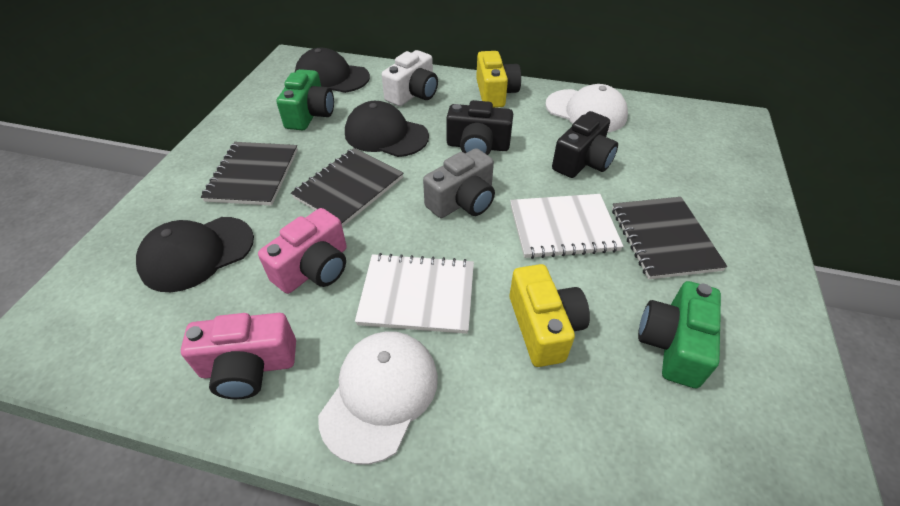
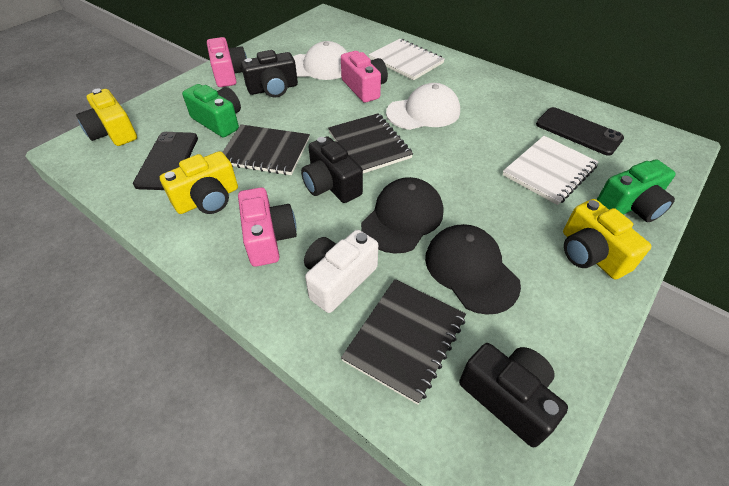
black camera: [446,100,513,155] [552,111,618,178] = 2 -> [241,50,298,98] [301,136,363,203] [459,343,568,447] = 3
black cap: [136,217,254,292] [295,48,370,93] [345,101,429,157] = 3 -> [361,177,443,254] [425,224,521,315] = 2
black phone: none = 0 -> [133,132,198,190] [536,107,624,156] = 2
grey camera: [423,148,495,218] = 1 -> none = 0
pink camera: [181,313,296,399] [258,208,347,294] = 2 -> [207,37,247,87] [238,187,297,267] [341,51,388,103] = 3
yellow camera: [476,51,521,108] [510,264,590,367] = 2 -> [76,88,137,146] [160,151,238,214] [563,199,651,280] = 3

